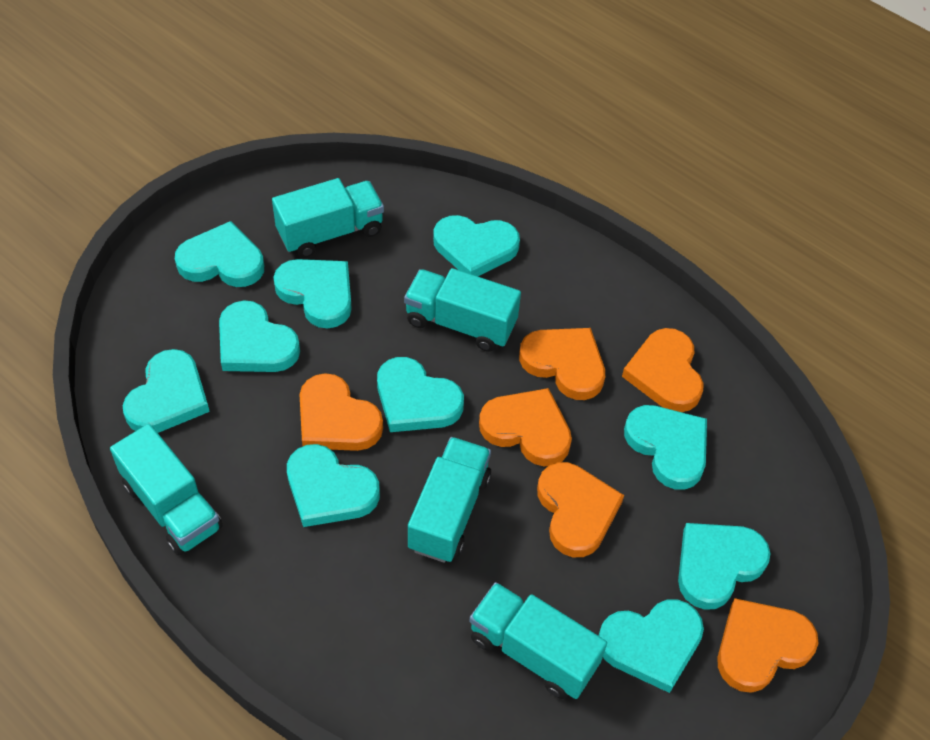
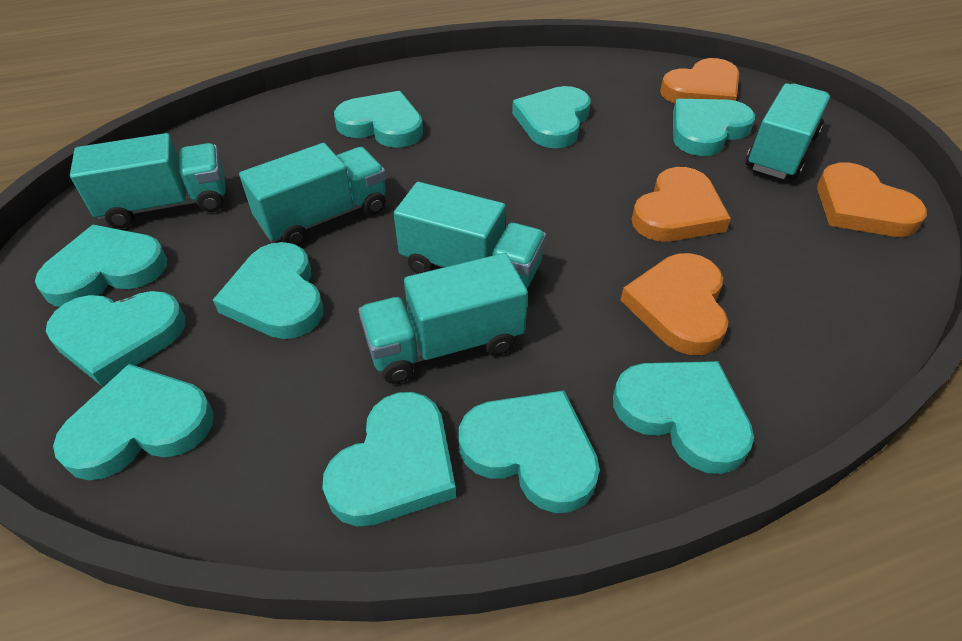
orange heart: [300,373,383,451] [479,388,572,466] [519,328,605,400] [537,462,624,557] [622,328,703,412] [717,598,819,693] = 6 -> [620,253,729,355] [632,167,731,242] [660,58,739,103] [817,162,927,237] = 4

